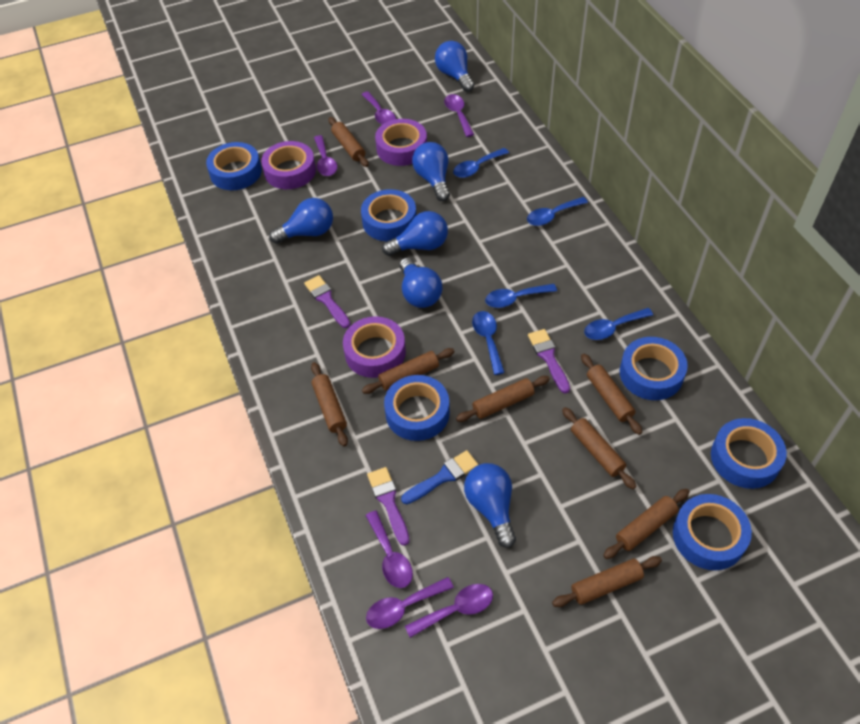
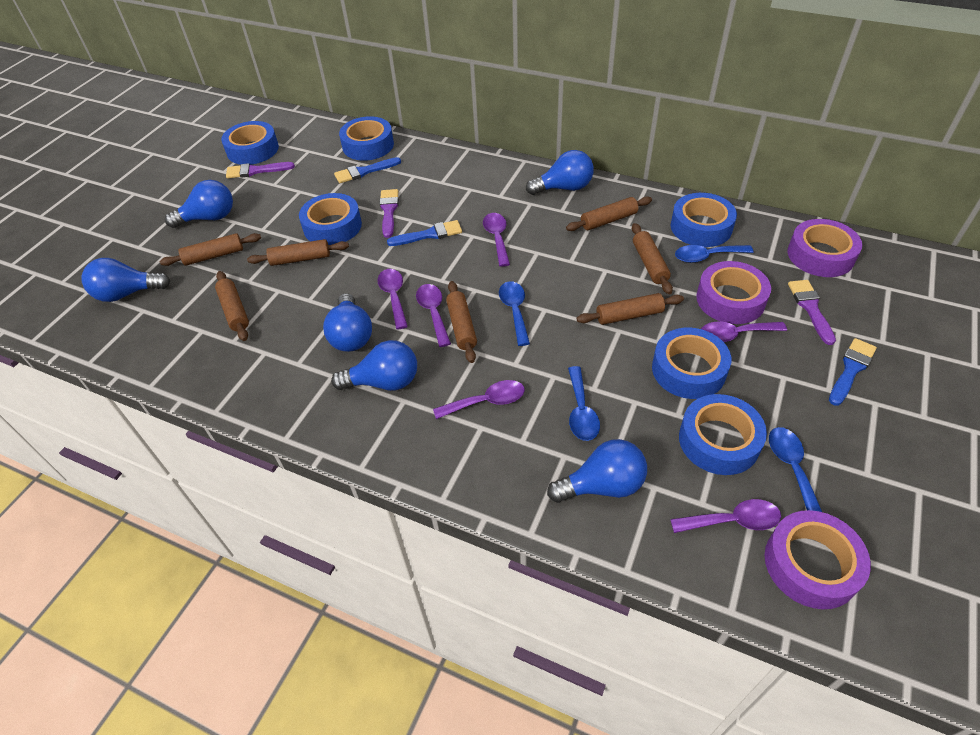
blue brush: [401,450,478,504] = 1 -> [334,157,401,183] [387,220,462,246] [829,338,877,406] = 3
blue spoon: [453,148,509,178] [472,311,505,375] [485,284,557,308] [527,197,588,226] [584,308,653,340] = 5 -> [499,281,530,346] [568,366,600,441] [675,245,754,263] [769,427,822,512] = 4
brown rolling pin: [311,362,348,447] [329,117,369,167] [362,348,455,394] [456,376,550,422] [552,556,662,607] [562,407,636,489] [581,354,642,435] [603,489,690,559] = 8 -> [160,233,261,266] [215,271,249,341] [247,239,349,266] [446,281,477,363] [566,196,652,231] [577,293,684,325] [632,223,673,294] = 7

